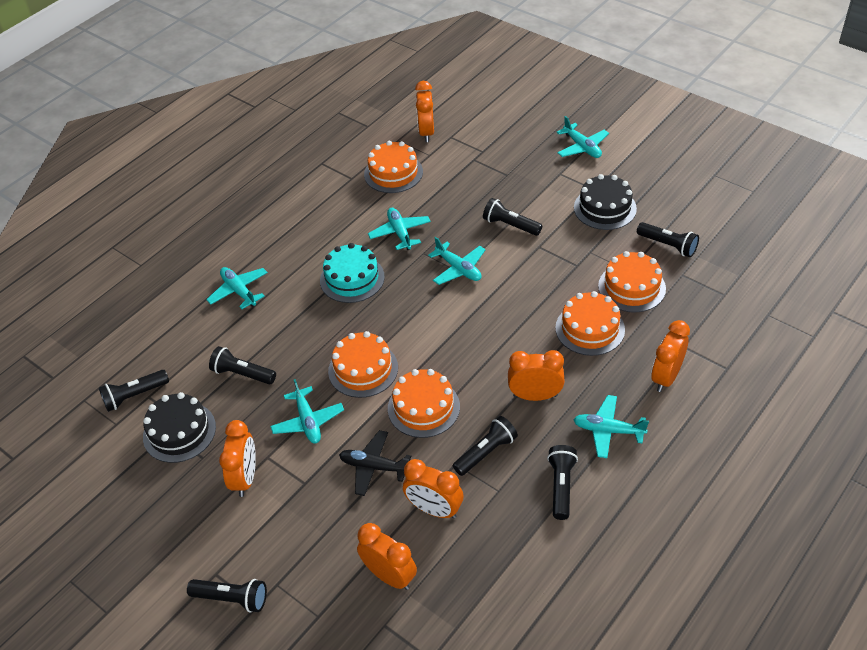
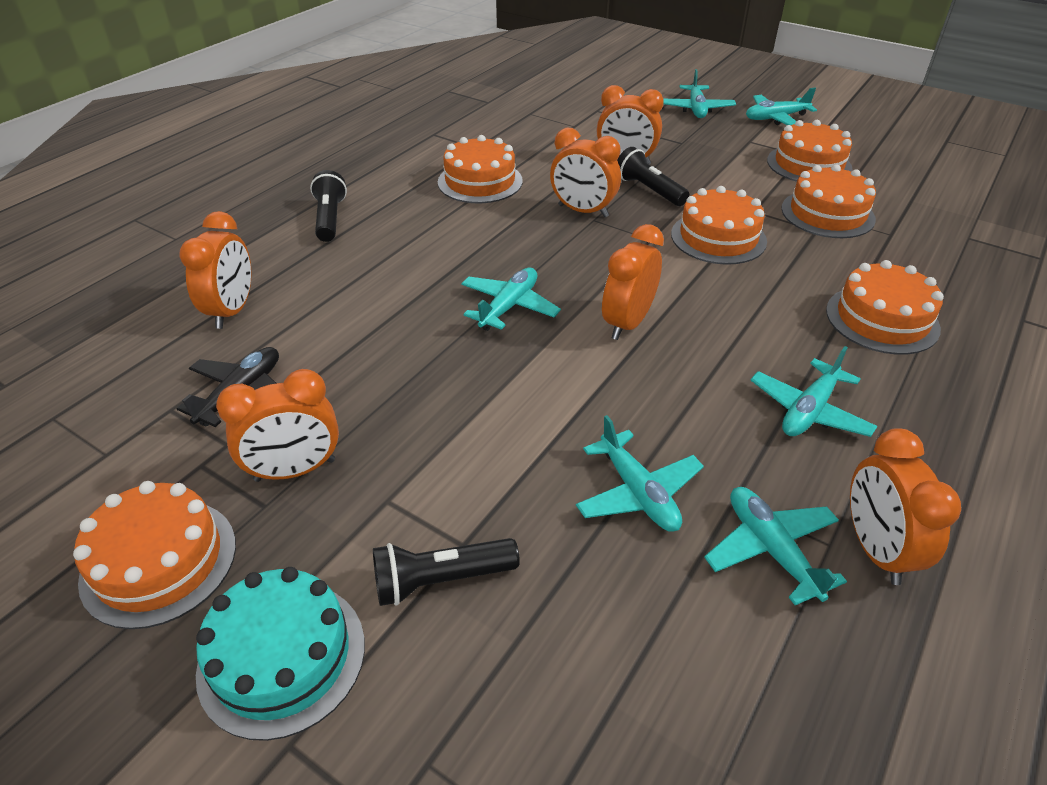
black cake: [143,392,216,463] [574,174,637,230] = 2 -> none = 0
black flashlight: [99,370,169,412] [187,579,267,613] [209,346,276,385] [453,416,518,476] [483,198,542,236] [547,445,578,520] [637,222,699,257] = 7 -> [310,170,347,242] [373,538,520,606] [617,147,689,206] = 3
orange cake: [328,331,398,398] [364,141,423,193] [388,369,460,438] [555,291,625,356] [598,251,666,312] = 5 -> [73,481,236,629] [438,135,523,203] [671,186,767,265] [767,120,853,182] [781,164,876,238] [826,260,944,355] = 6

